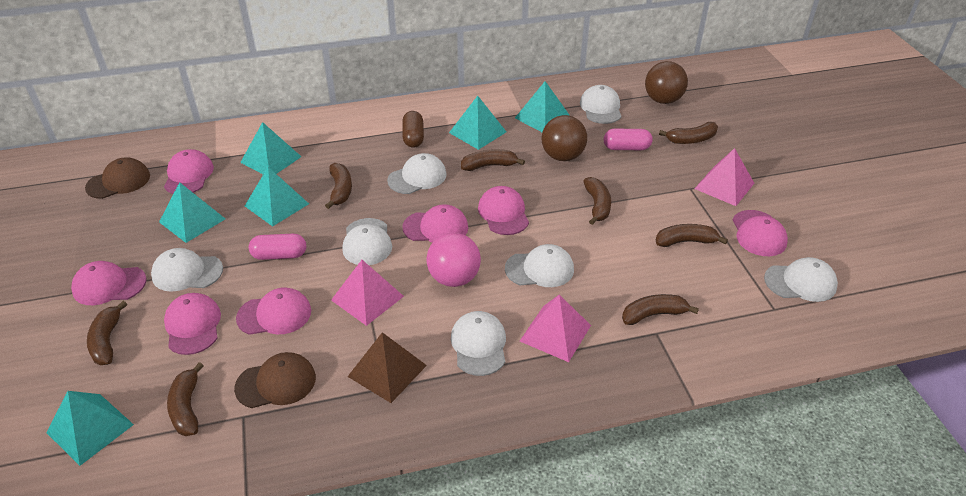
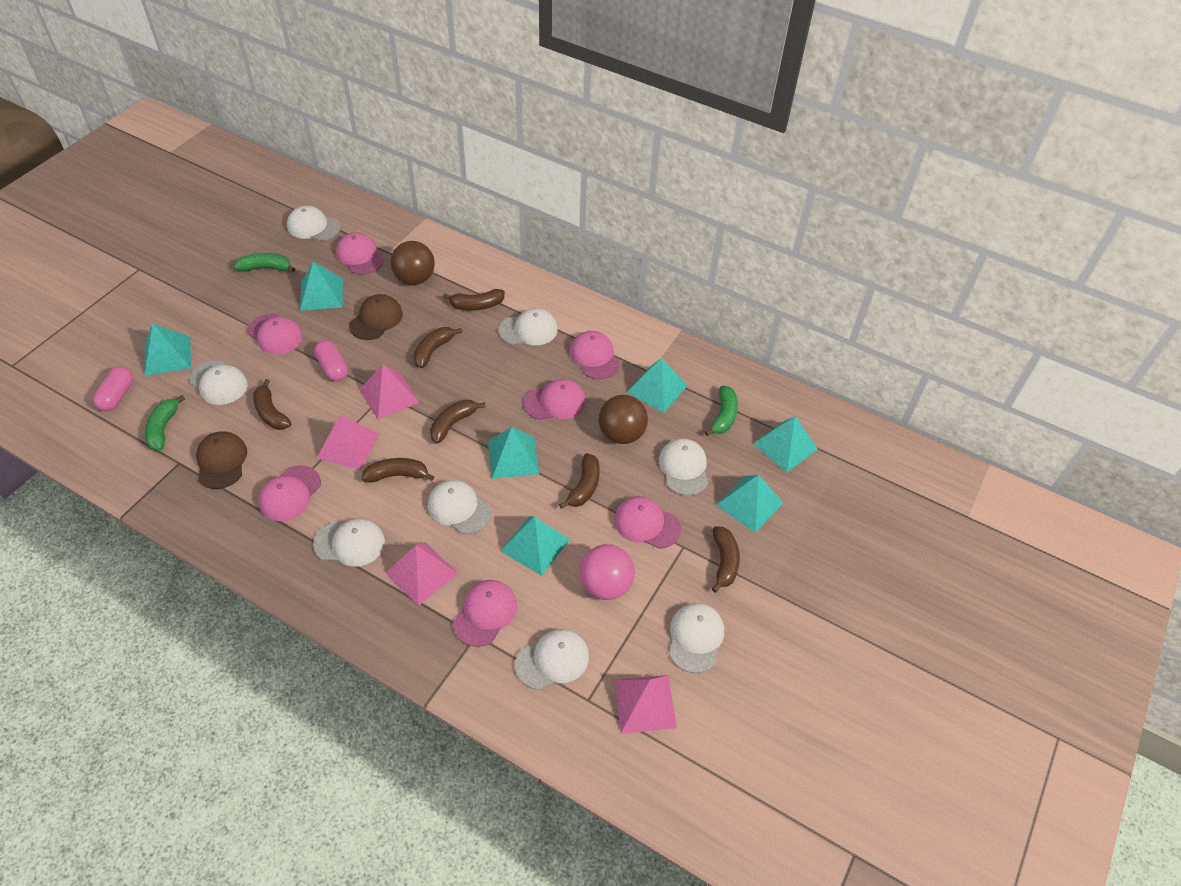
brown banana: [87,301,127,365] [167,362,204,436] [325,163,352,209] [461,149,525,171] [583,177,611,225] [622,294,699,325] [656,224,728,247] [659,122,718,144] = 8 -> [253,379,291,430] [362,458,434,483] [413,327,462,368] [430,400,486,443] [443,289,505,310] [559,453,600,509] [712,526,740,593] = 7
brown capsule: [402,111,424,148] = 1 -> none = 0
brown pyramid: [347,332,427,403] = 1 -> none = 0
green banana: none = 0 -> [145,395,185,451] [234,253,295,272] [705,385,738,436] = 3
pink pyramid: [331,260,404,326] [520,295,591,362] [694,148,754,206] = 3 -> [317,415,380,470] [359,364,419,420] [386,542,458,606] [614,675,677,733] = 4
turquoise pyramid: [47,391,134,466] [159,182,225,243] [240,122,302,174] [245,167,309,227] [449,96,506,150] [515,81,570,132] = 6 -> [144,323,191,376] [300,262,343,311] [488,427,539,479] [501,516,570,576] [627,358,687,413] [717,475,783,533] [753,416,818,472] = 7
white cap: [151,248,223,292] [342,218,392,265] [387,153,447,194] [451,311,506,376] [505,244,574,287] [580,85,621,124] [764,257,838,302] = 7 -> [189,360,248,405] [287,206,341,241] [313,518,385,567] [428,480,492,534] [499,308,558,345] [515,629,589,690] [659,438,708,496] [669,603,724,673] = 8

